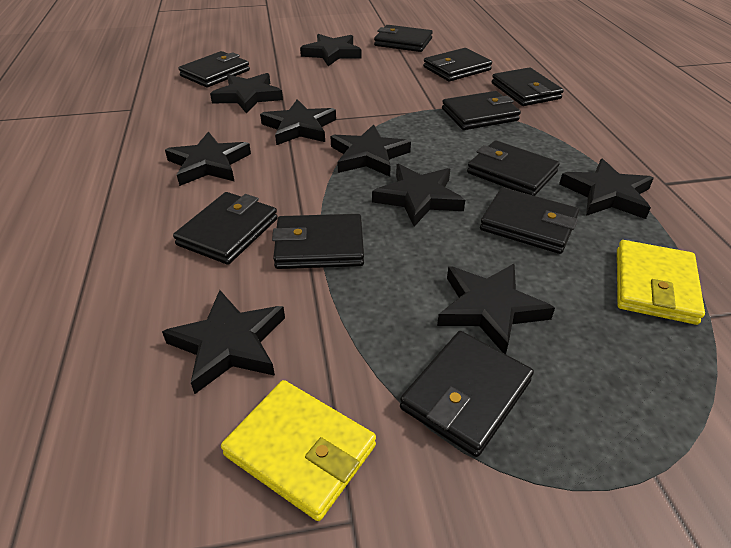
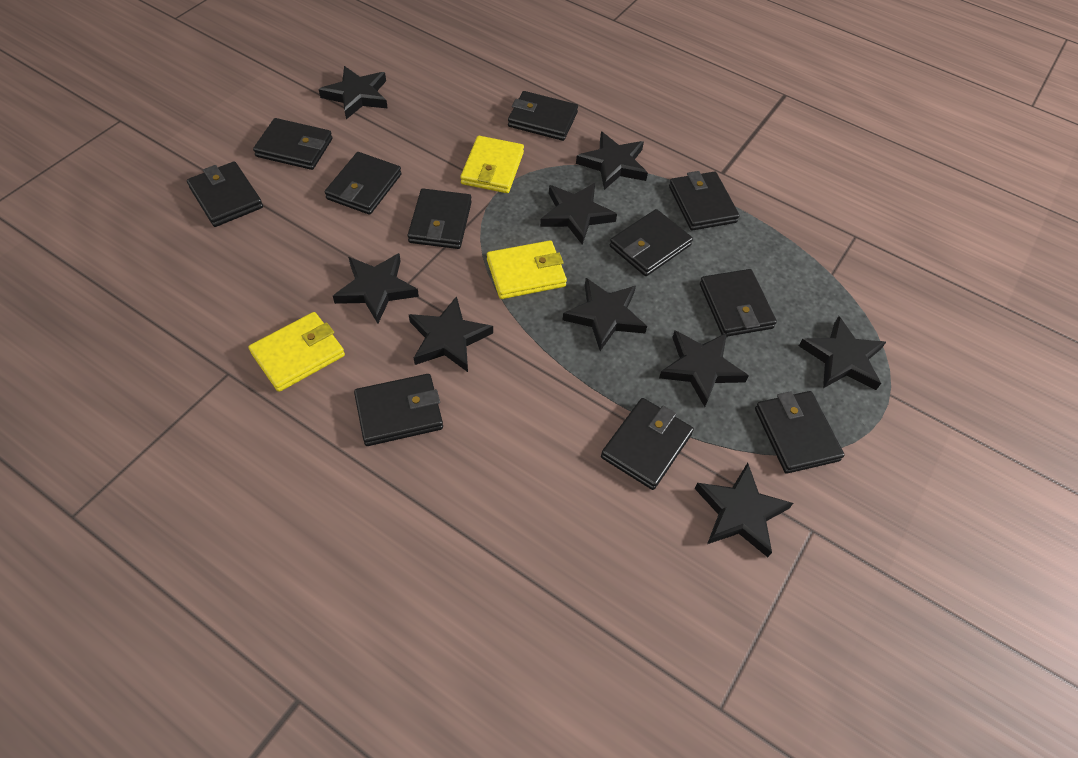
black wallet: [173,192,278,265] [178,51,250,87] [272,214,364,269] [374,25,433,52] [400,331,534,457] [423,48,492,82] [442,91,521,130] [467,140,560,196] [480,187,579,254] [492,67,564,106] = 10 -> [187,162,263,227] [253,118,333,170] [325,152,402,215] [354,374,443,446] [408,189,472,249] [508,91,578,141] [601,398,694,490] [610,209,693,276] [669,171,739,231] [700,269,777,337] [755,391,844,474] = 11
yellow wallet: [221,380,376,521] [617,240,705,325] = 2 -> [248,312,345,392] [460,136,524,193] [487,240,567,299] = 3

